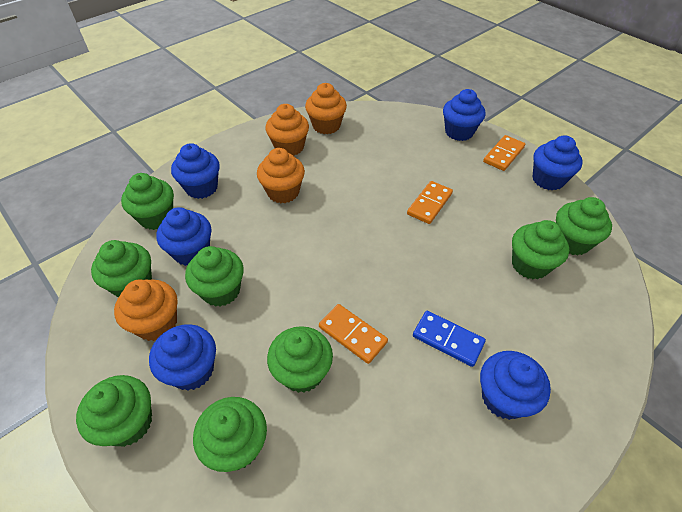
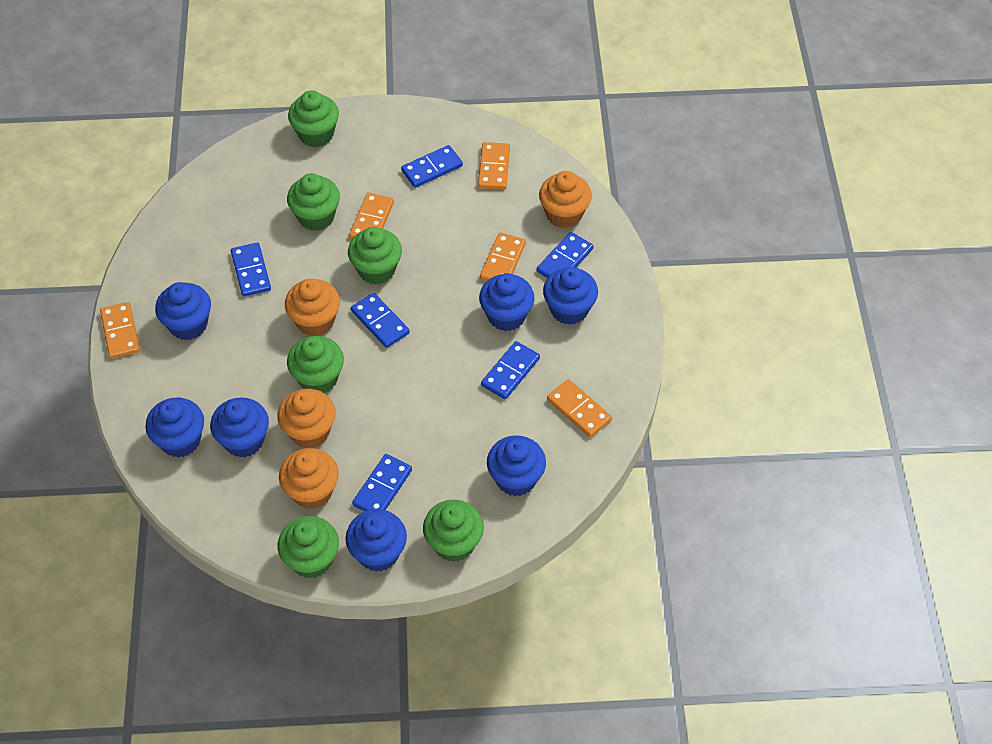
blue cupcake: [149,324,216,391] [156,207,211,266] [171,143,220,199] [443,89,485,141] [480,351,551,420] [533,135,583,191] = 6 -> [145,398,204,458] [155,282,211,340] [210,397,269,457] [345,509,407,572] [479,273,535,331] [487,435,546,496] [543,267,598,325] = 7
blue domino: [413,311,486,367] = 1 -> [231,242,271,297] [351,293,410,348] [352,454,412,511] [401,145,463,188] [481,341,540,399] [537,232,593,278] = 6
green cupcake: [76,375,152,447] [91,240,152,297] [121,173,174,230] [185,246,244,307] [193,397,267,472] [267,326,333,393] [512,220,569,279] [556,197,612,256] = 8 -> [278,516,339,578] [287,173,340,231] [287,336,344,393] [288,90,339,147] [348,227,402,285] [423,500,484,562] = 6
orange domino: [319,304,388,364] [407,181,453,224] [483,135,525,171] = 3 -> [100,302,140,359] [349,193,394,239] [478,142,510,190] [480,232,526,281] [547,379,612,437] = 5

